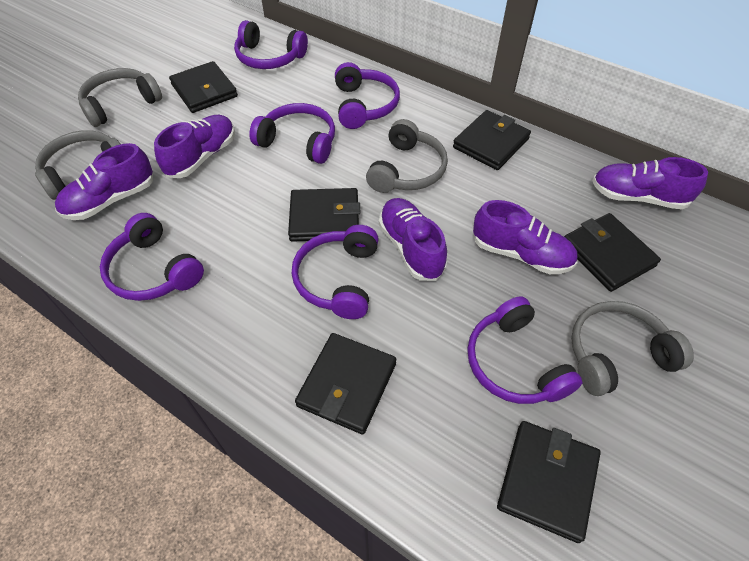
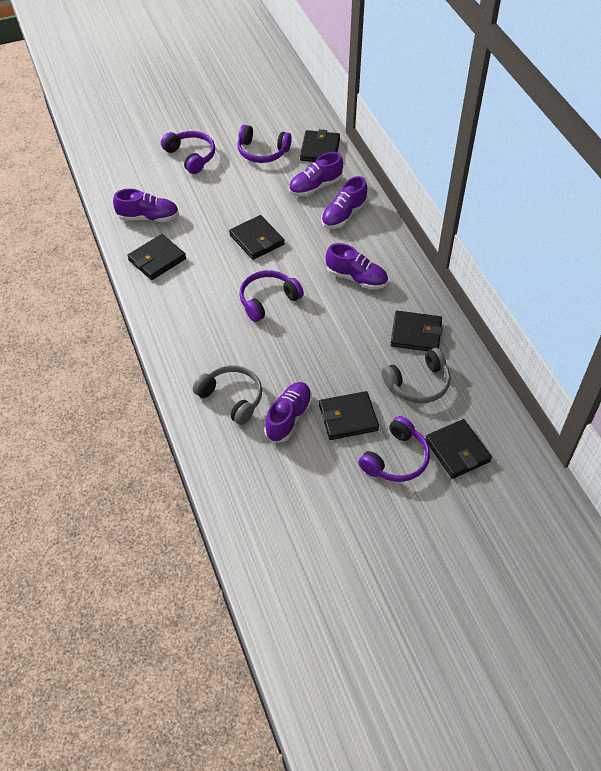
grey headphones: [35,130,120,200] [78,68,162,127] [366,119,448,193] [571,301,694,396] = 4 -> [193,365,262,425] [382,348,451,403] = 2
purple headphones: [100,213,204,301] [234,20,308,69] [249,103,335,164] [292,225,379,319] [335,62,400,129] [467,296,582,404] = 6 -> [161,131,215,174] [237,125,292,163] [239,270,304,322] [359,416,430,482] = 4

